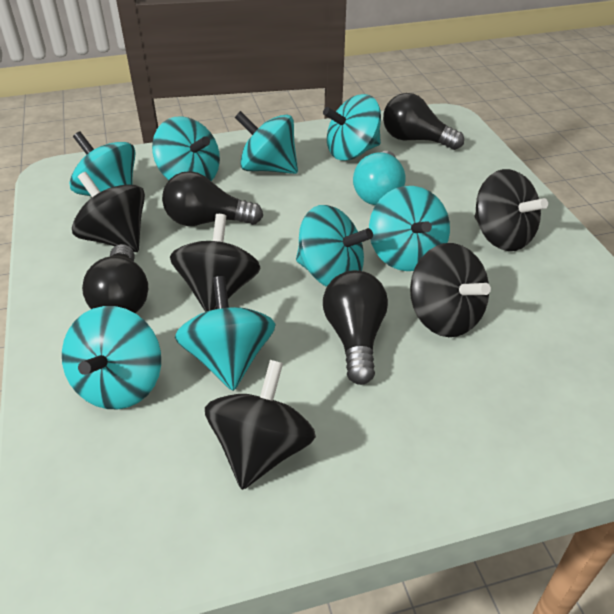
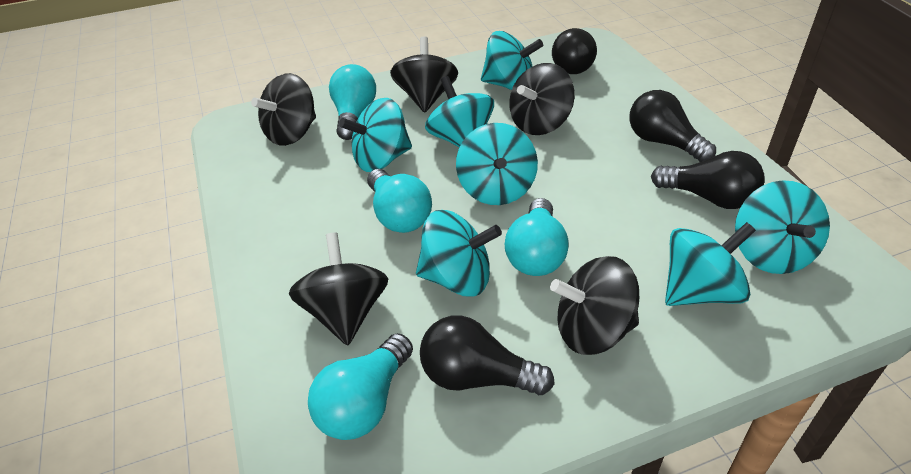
turquoise light bulb: [353,151,406,205] = 1 -> [308,333,413,440] [329,64,376,140] [367,169,432,233] [505,198,569,276] = 4
turquoise spinning top: [62,306,161,409] [69,132,135,196] [152,116,220,181] [175,276,276,391] [235,111,298,174] [296,205,373,287] [323,94,381,160] [369,186,450,271] = 8 -> [339,98,412,172] [416,210,502,297] [425,76,494,147] [456,123,538,205] [481,31,543,90] [665,222,756,306] [735,180,830,274] = 7

